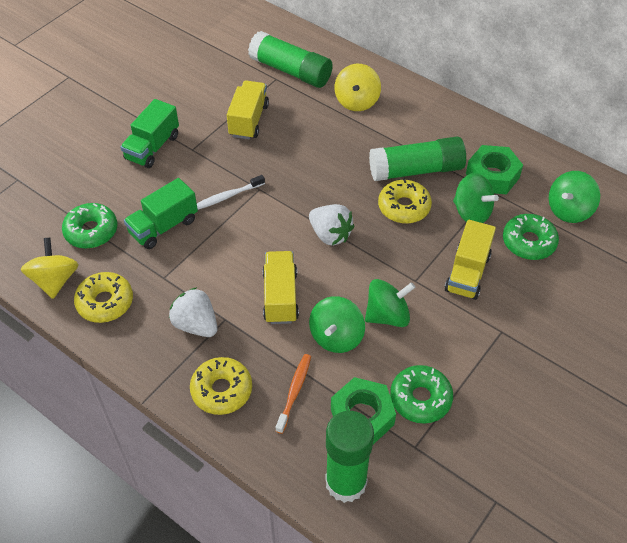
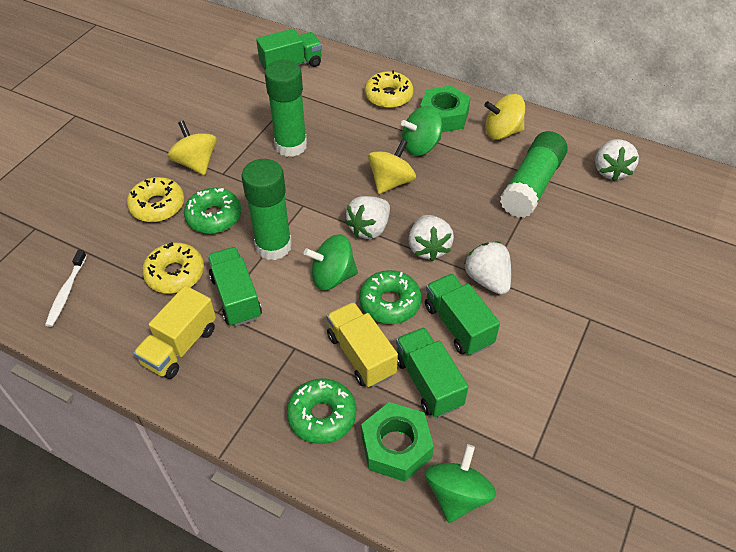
green spinning top: [309,296,365,353] [365,279,415,327] [453,173,499,223] [549,171,600,223] = 4 -> [304,234,358,290] [401,106,442,156] [425,444,496,523] = 3
green truck: [120,99,179,168] [124,178,198,249] = 2 -> [207,247,262,326] [256,28,322,70] [396,327,468,418] [425,274,500,356] = 4
orange toothbrush: [276,354,311,434] = 1 -> none = 0
white strawberry: [169,287,217,337] [309,204,354,245] = 2 -> [345,196,390,239] [408,215,454,261] [464,242,511,295] [595,139,639,181] = 4
yellow spinning top: [21,238,79,299] [335,64,381,111] = 2 -> [168,121,217,175] [368,140,416,194] [484,94,525,140] = 3
yellow truck: [227,81,269,140] [263,251,299,324] [445,220,496,300] = 3 -> [133,285,216,379] [327,302,398,387] = 2

